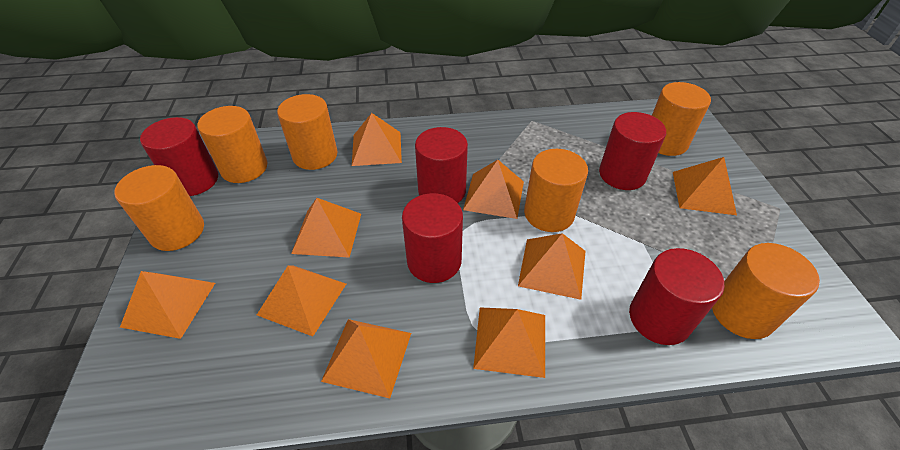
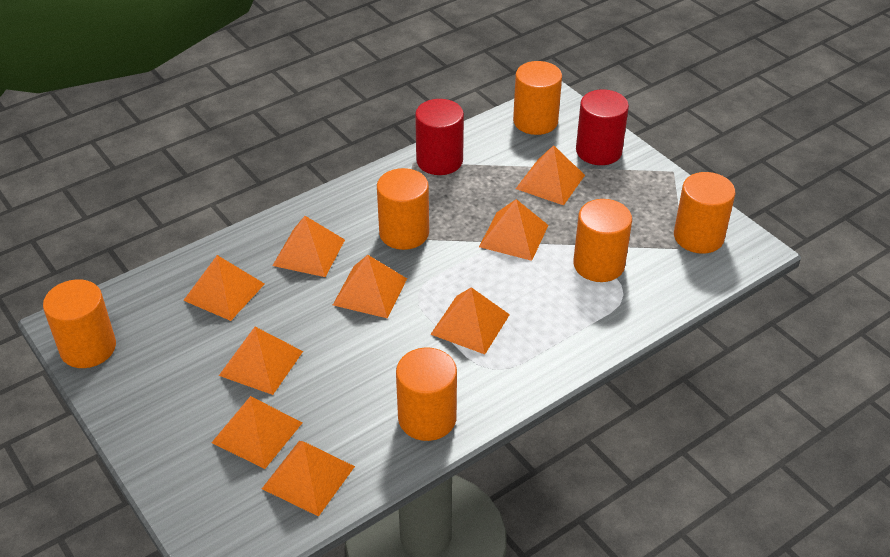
red cylinder: [140,117,218,196] [402,193,463,283] [415,127,468,203] [599,112,666,190] [629,248,724,345] = 5 -> [415,99,464,175] [576,90,629,165] = 2

